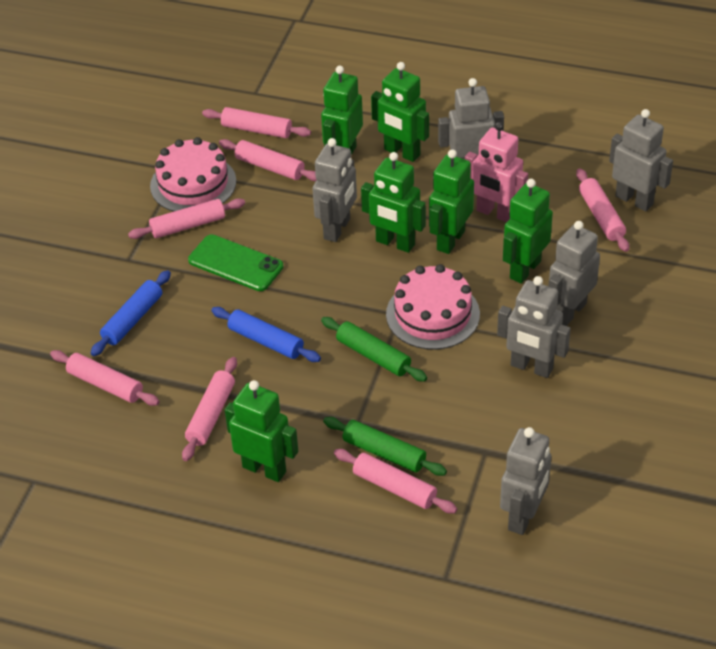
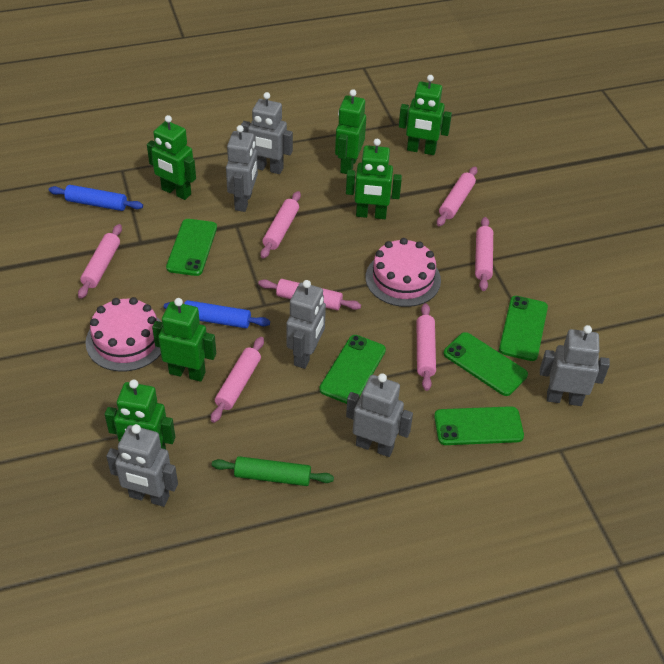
green phone: [188,234,283,291] = 1 -> [166,219,217,276] [319,335,386,404] [434,406,524,445] [443,332,528,396] [499,296,548,361] = 5
green rolling pin: [321,317,427,382] [323,417,447,476] = 2 -> [212,456,334,486] = 1
pink robot: [465,122,528,222] = 1 -> none = 0

